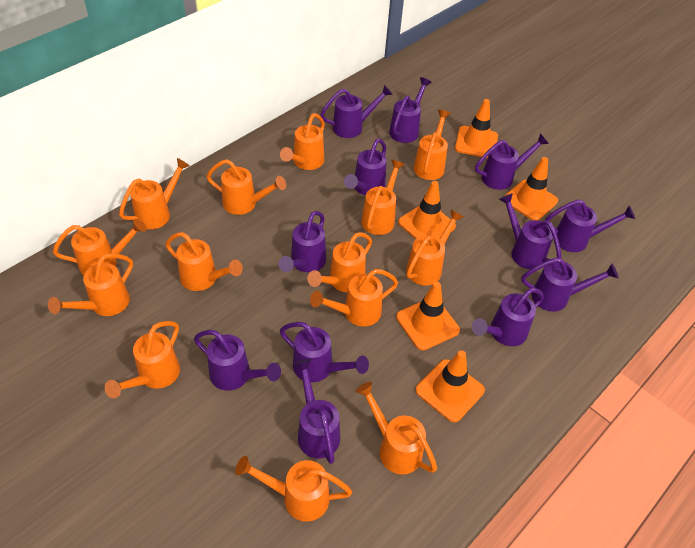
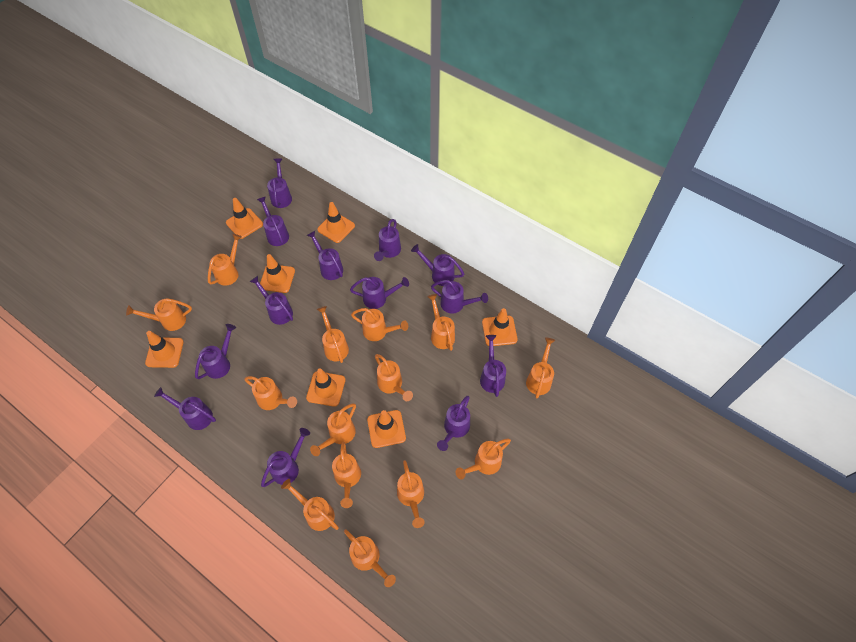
orange traffic cone: [396,282,460,350] [398,181,456,239] [416,350,485,422] [455,99,498,158] [505,157,558,220] = 5 -> [145,331,184,368] [226,198,263,239] [260,254,295,293] [306,369,345,407] [317,202,355,243] [367,410,406,448] [482,308,518,346] = 7
purple watering can: [194,330,281,391] [278,211,326,272] [280,322,369,382] [294,359,340,464] [320,85,393,138] [344,138,387,195] [389,77,432,143] [472,288,544,346] [475,134,549,190] [499,193,561,269] [521,257,618,312] [545,199,635,252] = 12 -> [154,387,216,430] [195,324,236,379] [250,276,293,325] [257,196,289,246] [261,428,310,487] [267,159,292,208] [307,231,343,280] [350,277,409,309] [374,219,401,261] [411,244,464,286] [431,280,488,314] [437,396,470,451] [480,335,506,397] = 13

